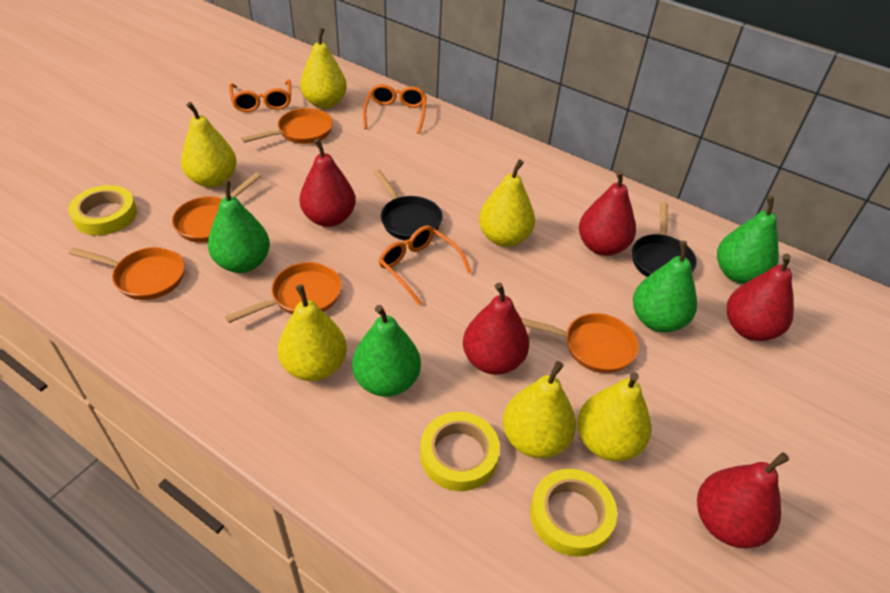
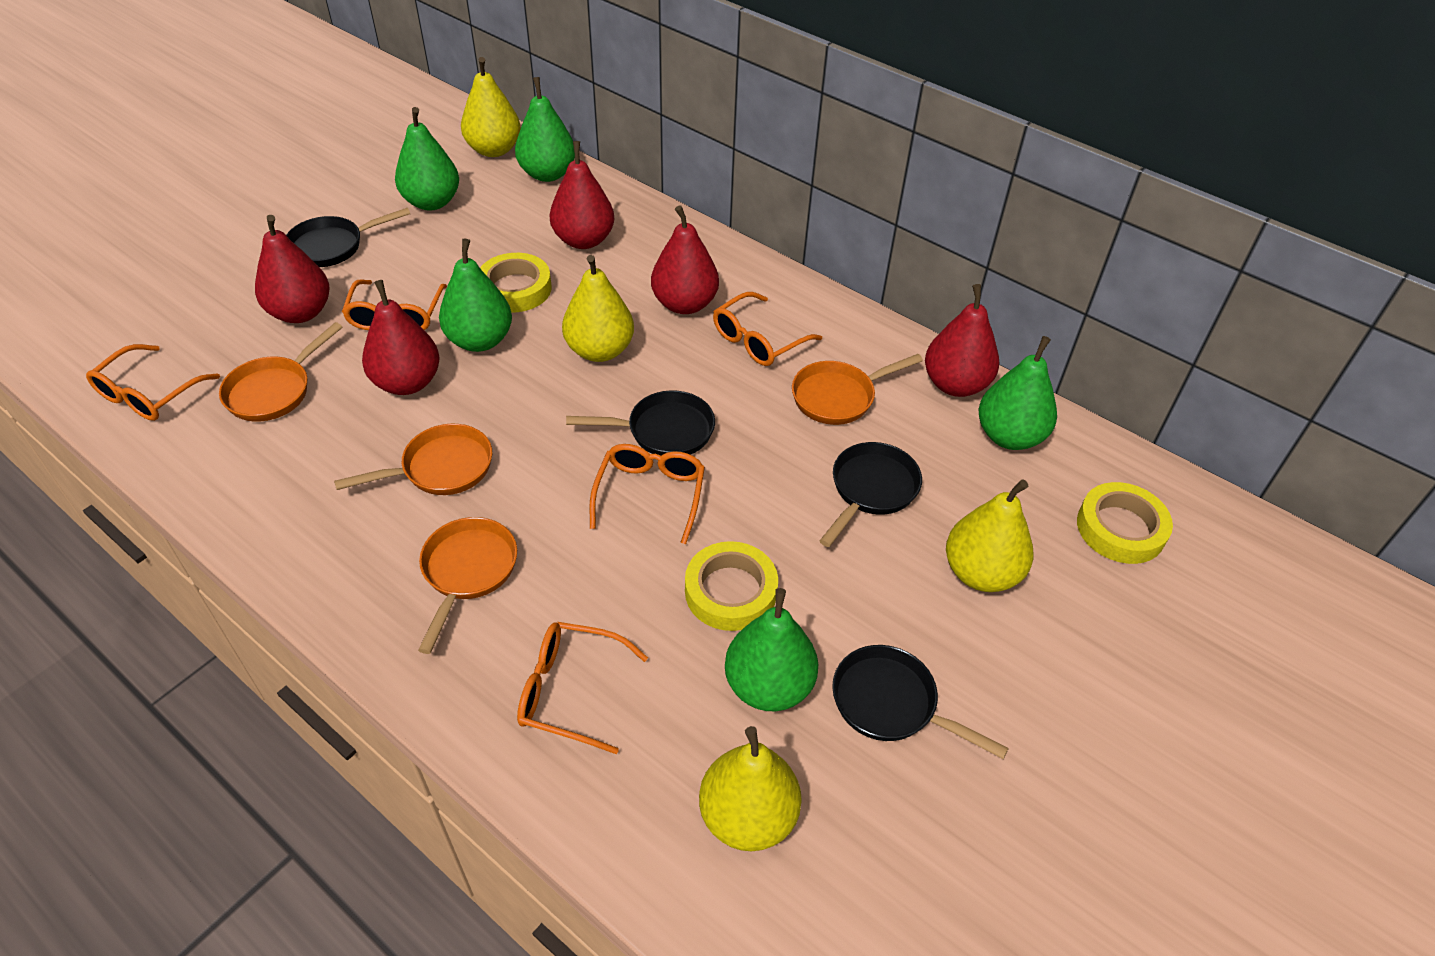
black pan: [373,169,443,241] [632,202,697,277] = 2 -> [286,208,410,267] [566,390,715,456] [820,442,922,547] [832,645,1009,759] = 4
green pear: [208,180,270,273] [352,305,421,397] [633,241,697,332] [717,196,779,284] = 4 -> [395,107,459,211] [439,238,512,352] [515,77,575,182] [725,588,818,711] [978,336,1057,450] = 5
orange glasses: [229,79,291,112] [363,84,427,134] [379,225,472,306] = 3 -> [86,344,220,421] [342,280,447,330] [517,622,648,754] [590,444,705,544] [713,292,822,366] = 5
orange pan: [69,247,185,300] [172,173,261,243] [225,262,342,323] [241,108,333,144] [520,313,639,373] = 5 -> [219,322,342,422] [334,424,492,495] [418,517,517,654] [792,354,923,425] = 4
yellow pear: [181,102,237,188] [278,284,347,381] [300,28,347,109] [479,159,535,247] [503,361,576,458] [577,372,651,461] = 6 -> [461,57,521,157] [562,255,634,362] [699,726,802,851] [946,480,1033,592] = 4

